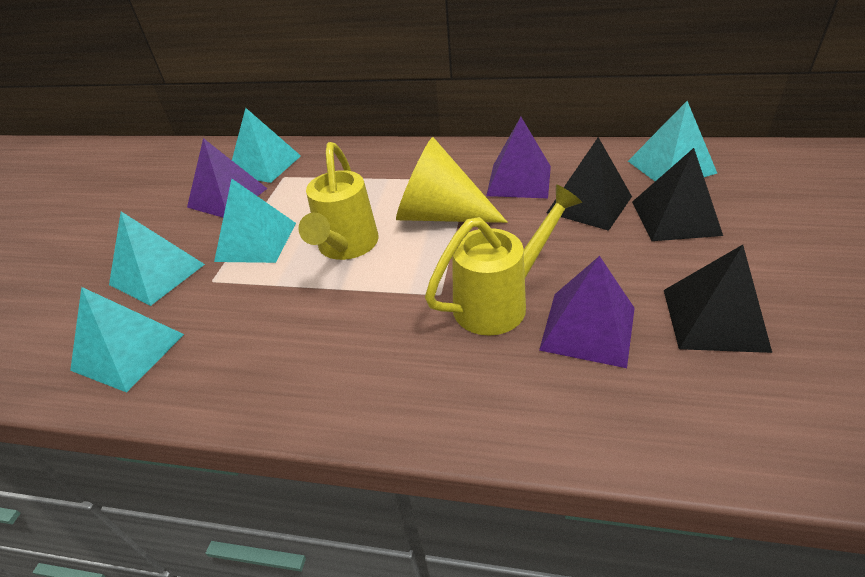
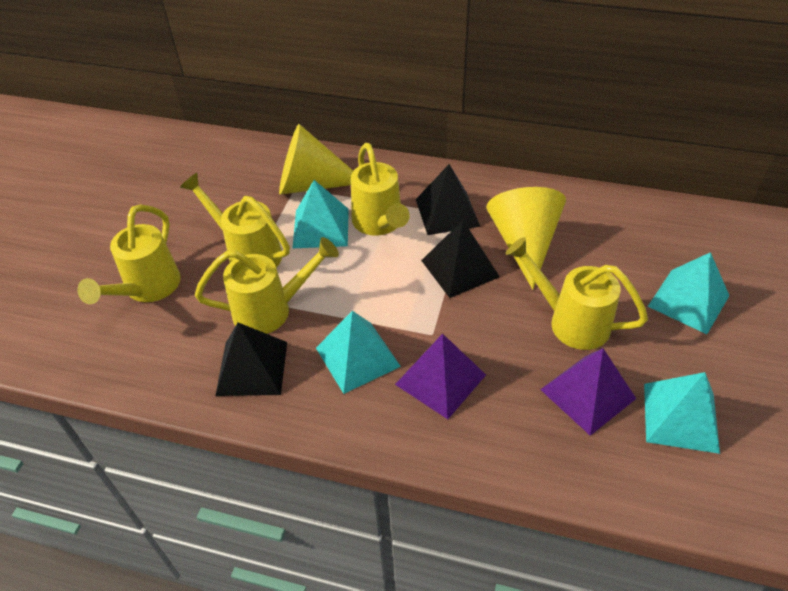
purple pyramid: [187,138,268,218] [486,117,551,198] [539,256,635,368] = 3 -> [395,333,486,419] [540,348,636,436] = 2
turquoise pyramid: [70,287,184,393] [109,212,205,306] [214,179,296,263] [232,108,301,183] [628,101,717,181] = 5 -> [292,180,349,248] [316,311,401,394] [644,372,720,454] [648,252,729,334] = 4
yellow cone: [396,137,508,223] = 1 -> [279,124,353,195] [486,187,566,290] = 2
yellow watering can: [299,142,378,260] [425,184,582,336] = 2 -> [77,204,181,304] [180,173,290,267] [195,237,339,334] [351,143,410,236] [506,237,648,350] = 5

